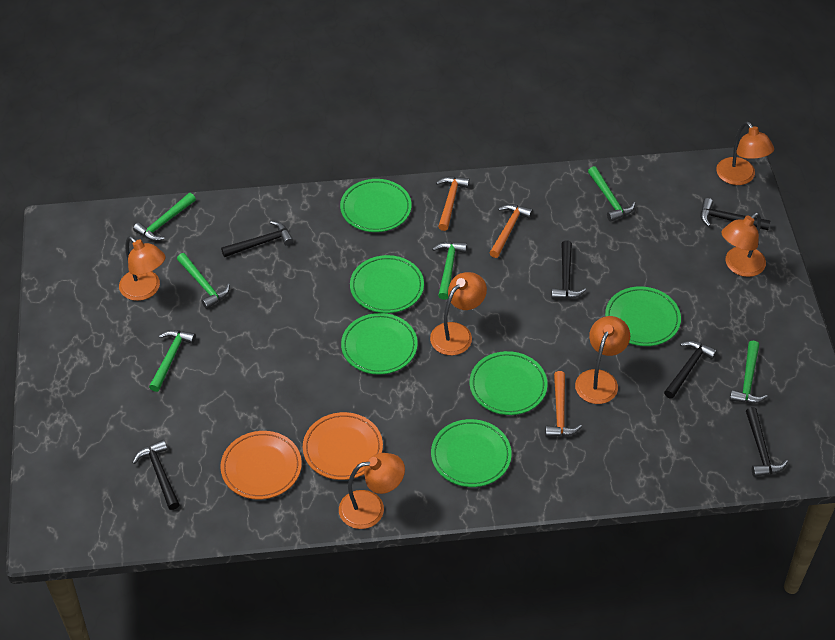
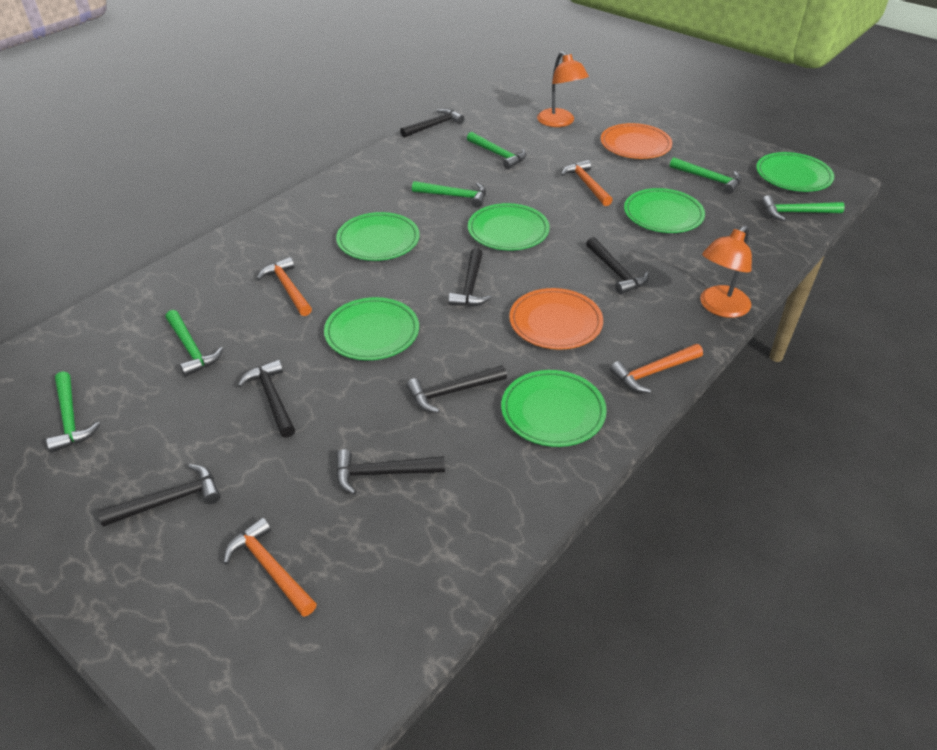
black hammer: [133,440,180,510] [221,221,294,257] [551,240,586,299] [664,341,717,399] [701,198,771,230] [746,407,788,477] = 6 -> [98,464,221,527] [238,360,295,438] [336,449,445,495] [400,108,464,138] [406,365,507,413] [448,248,492,307] [586,237,649,294] = 7
orange hammer: [436,176,470,231] [489,204,533,258] [545,371,582,437] = 3 -> [223,517,317,617] [257,257,312,316] [561,160,613,206] [610,344,703,393] = 4
orange lamp: [119,236,166,301] [339,453,405,529] [430,272,487,355] [575,316,630,404] [716,121,774,185] [722,212,766,277] = 6 -> [537,51,589,127] [700,225,752,318] = 2

